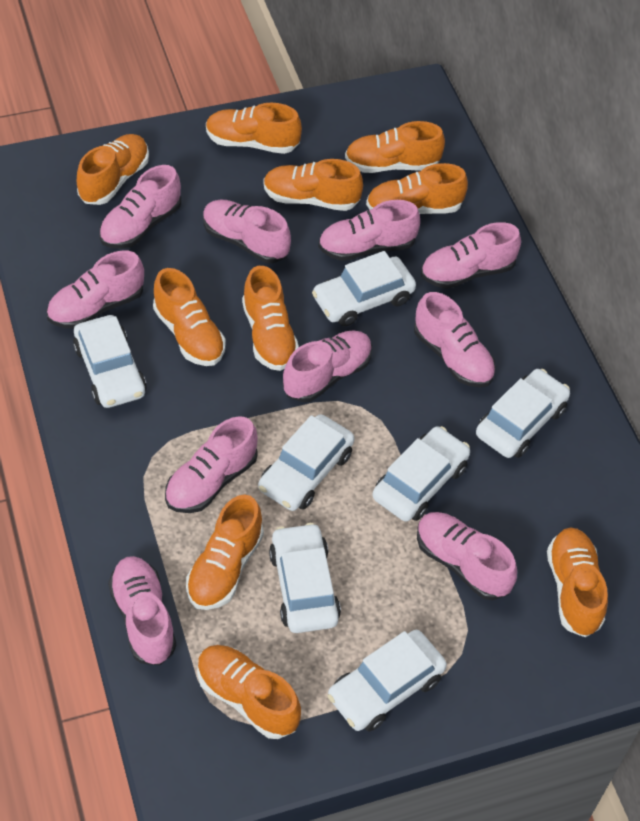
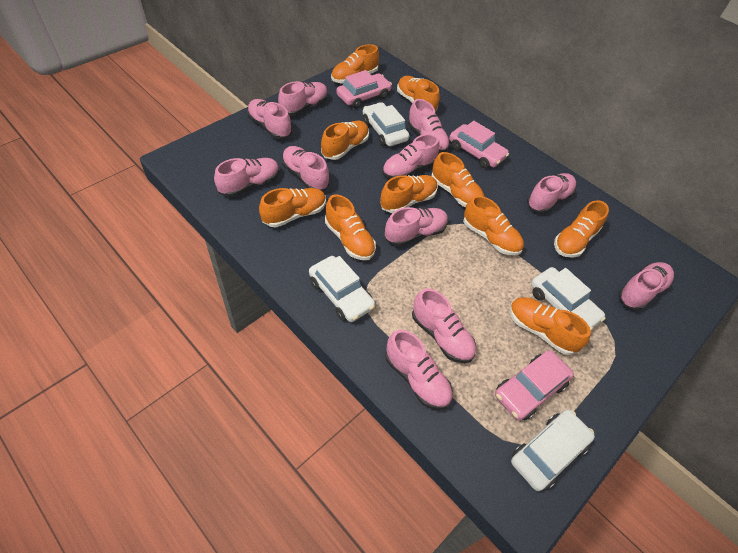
pink car: none = 0 -> [336,70,392,108] [449,121,509,168] [495,350,574,420] = 3
pink shoe: [47,250,144,329] [99,165,181,249] [108,556,176,666] [165,416,258,513] [203,200,291,263] [283,330,372,402] [318,200,420,261] [414,292,496,388] [417,512,517,600] [421,222,521,289] = 10 -> [214,158,280,197] [247,99,292,139] [278,81,328,116] [282,146,329,191] [382,134,440,179] [385,207,448,246] [385,330,453,410] [408,99,450,153] [412,288,476,363] [527,173,576,213] [618,262,674,310] = 11
white car: [73,315,147,408] [258,414,354,511] [269,523,341,633] [312,251,416,326] [327,630,447,731] [372,426,470,522] [476,369,570,458] = 7 -> [309,256,375,322] [363,102,409,146] [511,410,595,491] [531,267,605,330] = 4

